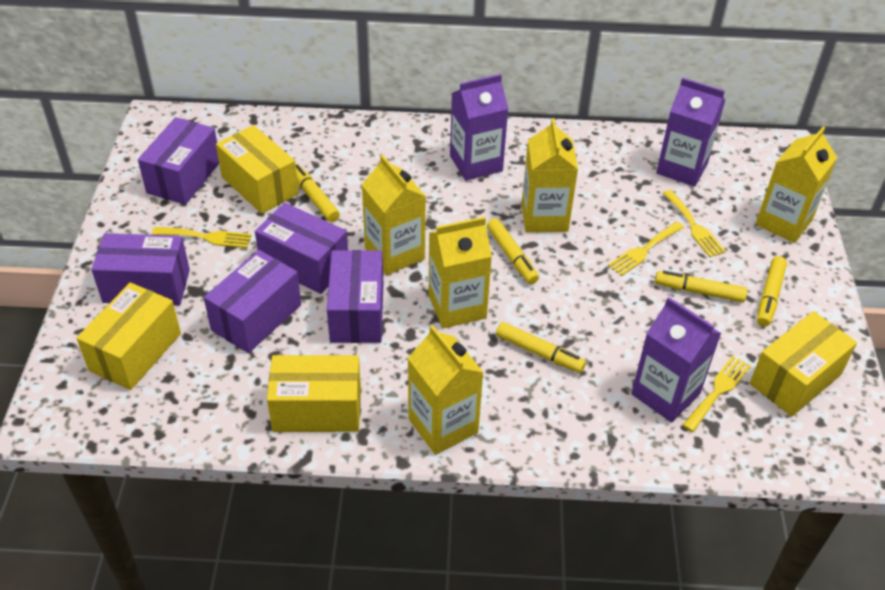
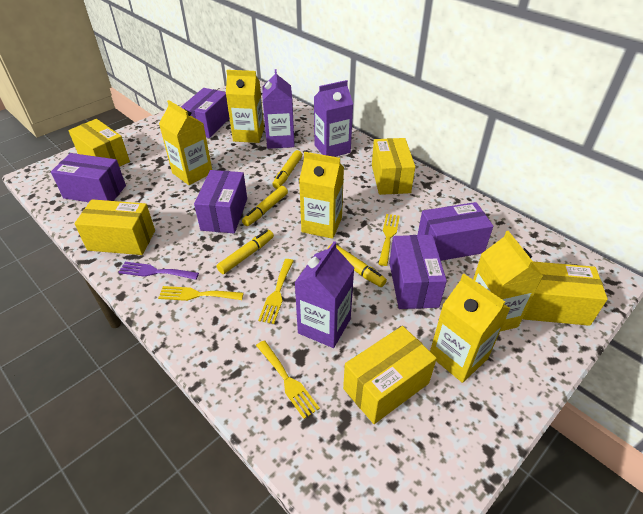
purple fork: none = 0 -> [118,262,199,280] = 1
yellow box: [76,282,181,390] [216,125,299,214] [267,355,361,432] [750,311,857,416] = 4 -> [68,119,130,167] [74,199,155,255] [343,326,437,424] [372,138,415,195] [523,262,608,326] = 5
yellow marker: [296,164,340,222] [487,218,539,284] [496,322,586,373] [655,271,748,302] [757,256,787,327] = 5 -> [216,230,274,274] [242,186,288,226] [272,150,302,189] [328,244,387,287] = 4

